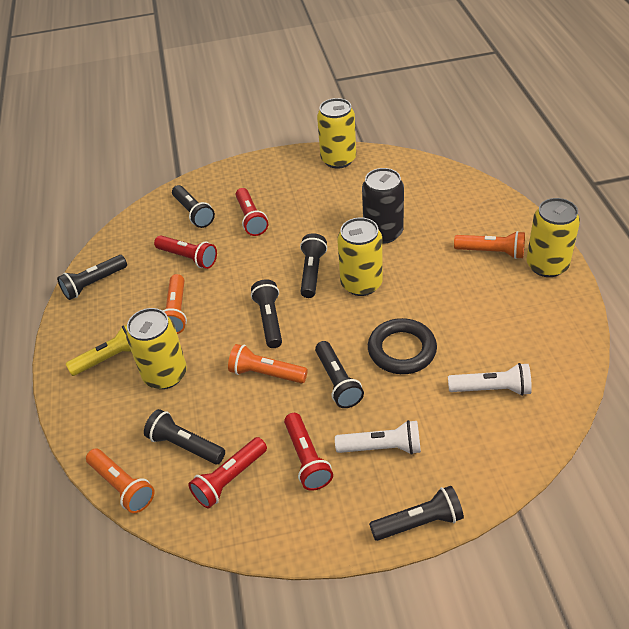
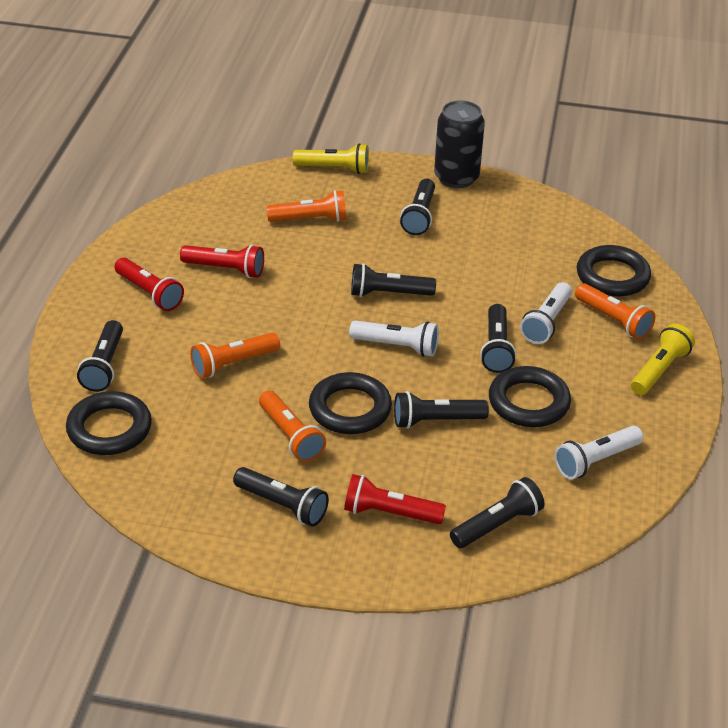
black ring: [368,318,437,374] = 1 -> [66,391,152,455] [309,372,392,434] [489,366,571,427] [577,245,651,297] = 4
red flashlight: [154,235,217,269] [188,437,267,509] [236,188,268,236] [284,413,333,491] = 4 -> [114,258,184,311] [180,245,264,278] [344,474,446,524] = 3
white flashlight: [335,420,421,455] [448,363,532,396] = 2 -> [349,320,439,357] [520,282,572,344] [555,426,643,479] = 3
yellow can: [126,308,187,389] [317,98,356,169] [337,218,383,296] [526,198,580,277] = 4 -> none = 0
yellow flashlight: [66,325,131,376] = 1 -> [293,143,369,174] [631,324,695,395] = 2

